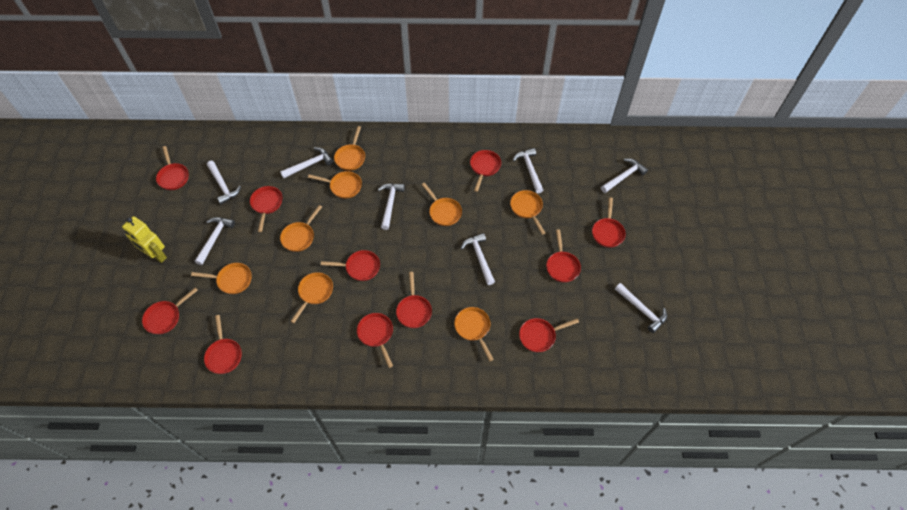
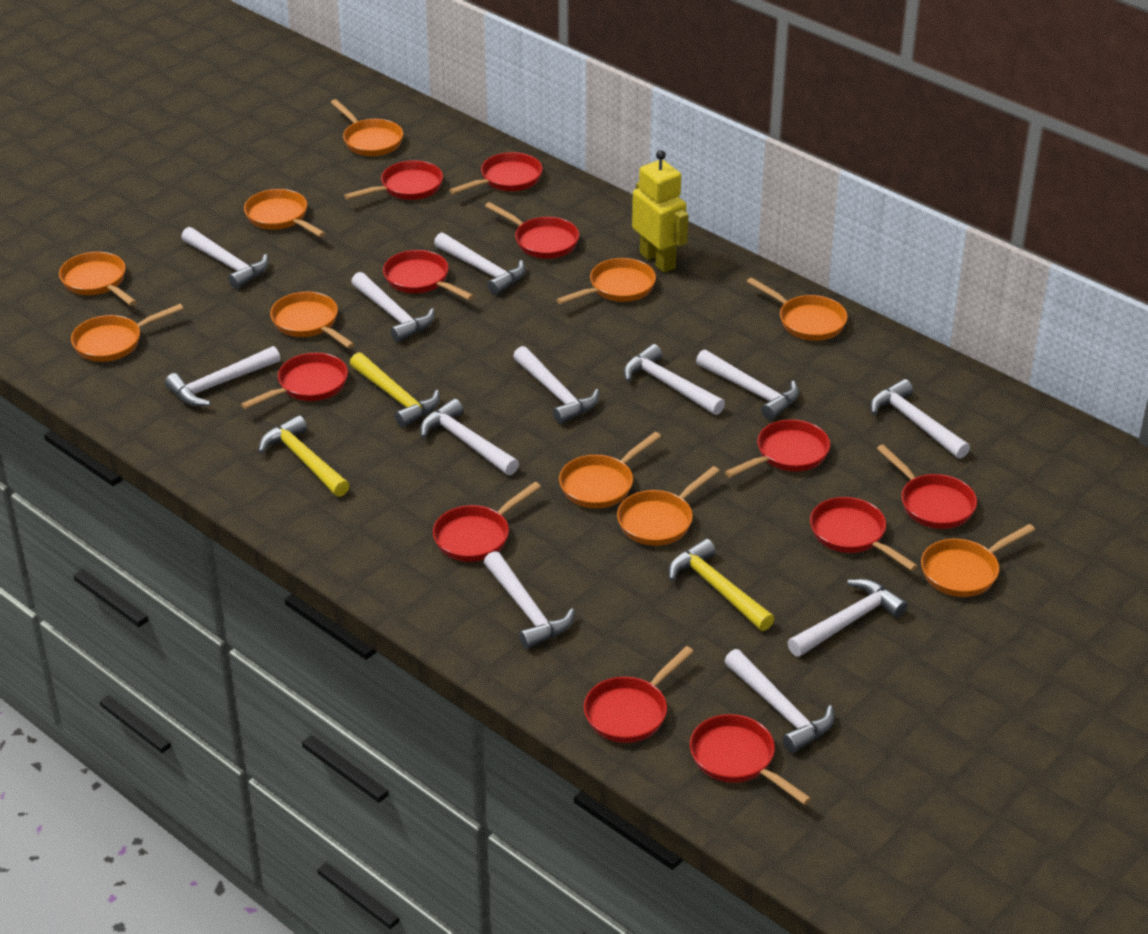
orange pan: [191,263,252,294] [280,205,322,252] [290,272,333,323] [308,171,362,199] [334,126,365,171] [422,183,462,226] [454,307,494,361] [510,190,545,235] = 8 -> [59,252,137,306] [71,304,184,362] [244,189,325,237] [270,292,355,348] [330,99,403,156] [556,258,656,305] [559,432,661,508] [617,466,720,546] [747,277,847,341] [921,524,1035,597] = 10
white hammer: [195,217,235,265] [207,161,241,204] [280,147,333,179] [378,184,405,230] [461,233,495,285] [513,148,543,193] [601,158,648,193] [615,283,667,333] = 8 -> [165,346,281,407] [181,227,268,289] [351,272,434,342] [420,399,519,475] [434,232,525,295] [484,551,575,649] [513,346,599,424] [624,344,725,415] [696,350,799,420] [724,649,834,753] [787,579,908,657] [870,379,970,459] = 12
yellow hammer: none = 0 -> [259,415,350,497] [350,352,440,428] [668,539,774,631] = 3

